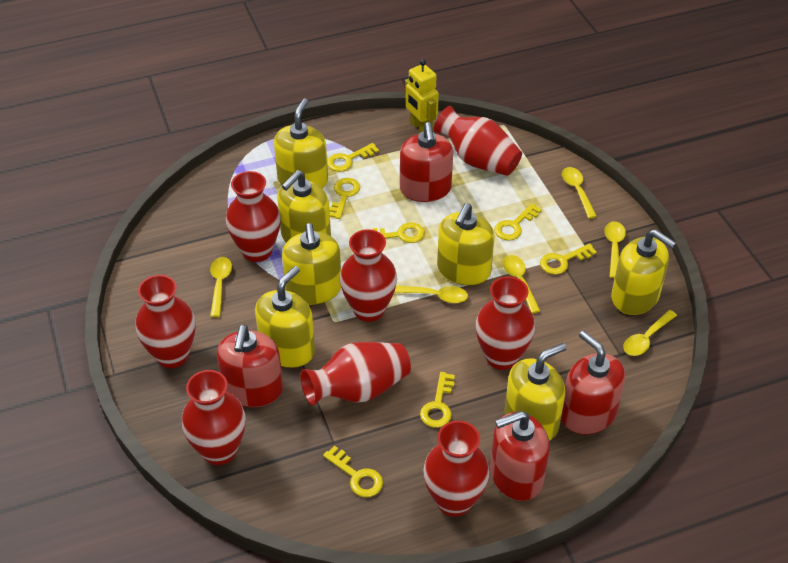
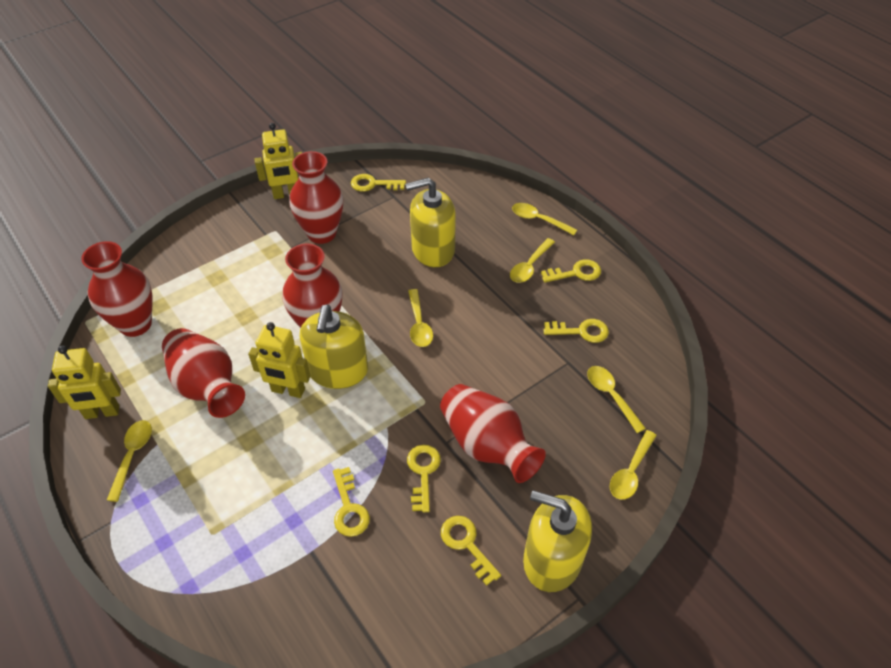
red soap dispenser: [217,325,283,407] [400,122,453,202] [490,411,550,501] [561,330,625,434] = 4 -> none = 0
red vase: [135,275,196,368] [182,370,246,465] [226,171,281,262] [300,342,411,406] [340,229,397,322] [423,421,490,517] [434,106,522,176] [475,276,535,370] = 8 -> [81,241,153,337] [162,328,245,418] [282,244,342,328] [289,151,343,244] [440,384,546,483] = 5
yellow key: [323,446,383,497] [327,143,379,172] [329,178,360,219] [372,222,425,243] [420,372,455,428] [494,203,542,241] [540,243,597,275] = 7 -> [333,467,370,537] [351,174,406,192] [407,445,441,512] [441,516,501,586] [541,259,601,283] [543,319,609,343] = 6
yellow robot: [405,59,439,132] = 1 -> [48,345,121,419] [248,322,311,398] [254,123,302,199] = 3
yellow soap dispenser: [255,266,315,368] [274,98,328,188] [277,170,331,243] [282,223,341,305] [437,203,495,285] [504,343,567,441] [611,229,676,315] = 7 -> [300,304,368,389] [405,178,456,267] [523,490,592,592] = 3

